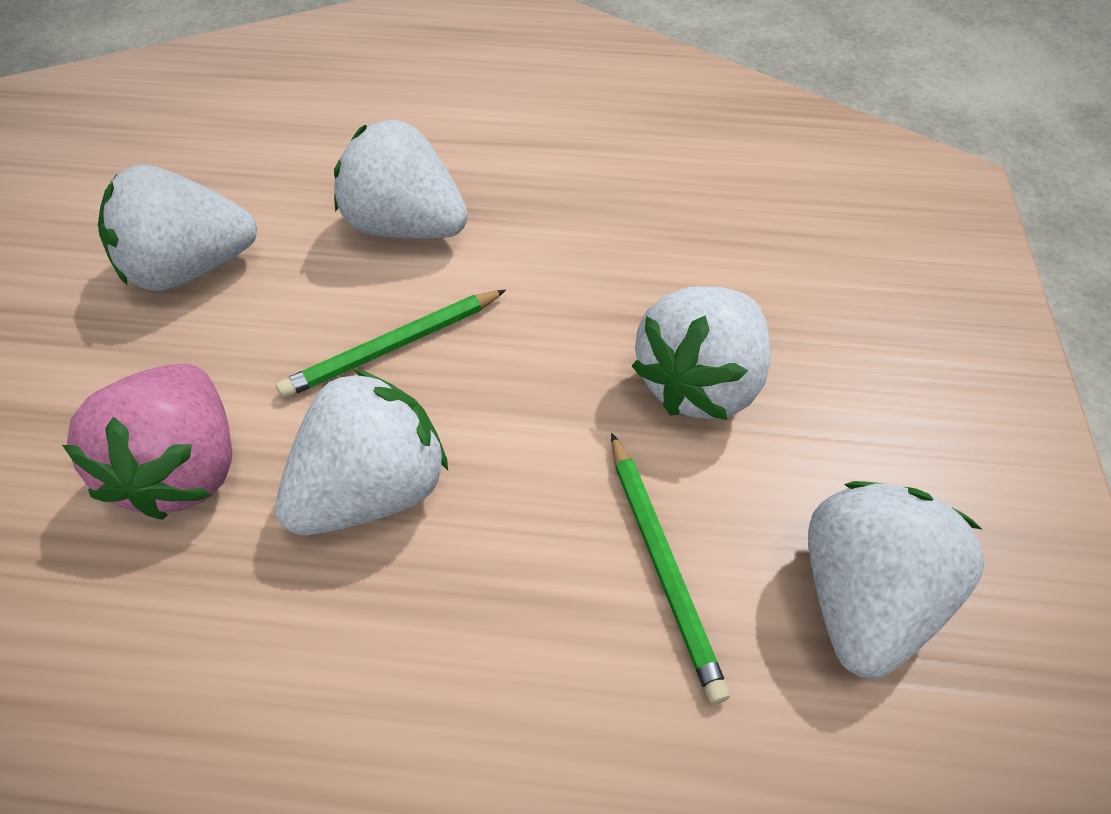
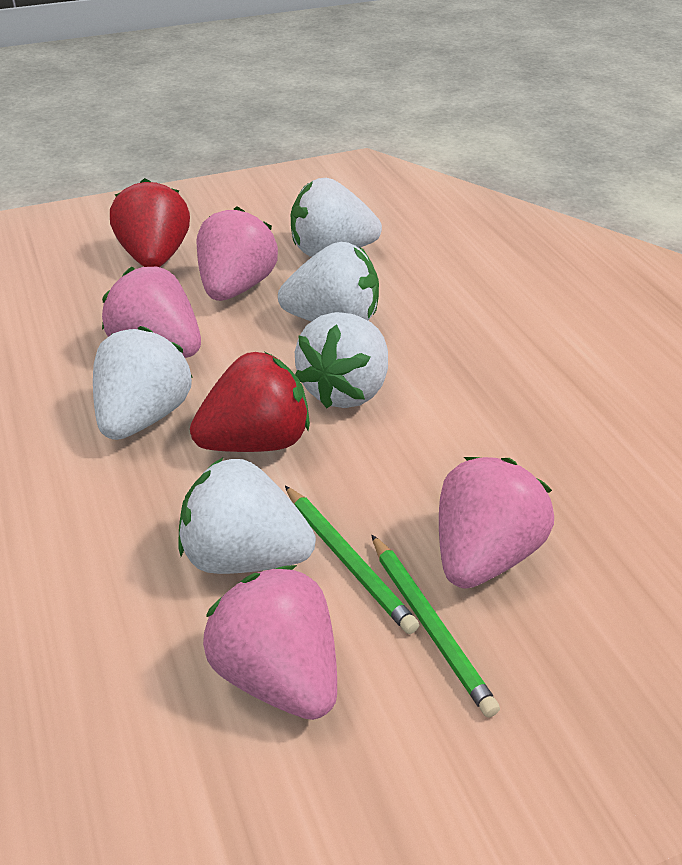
pink strawberry: [62,363,232,520] = 1 -> [102,267,201,358] [197,207,278,301] [203,565,337,720] [439,457,554,589] = 4
red strawberry: none = 0 -> [110,178,190,267] [190,352,310,452] = 2

